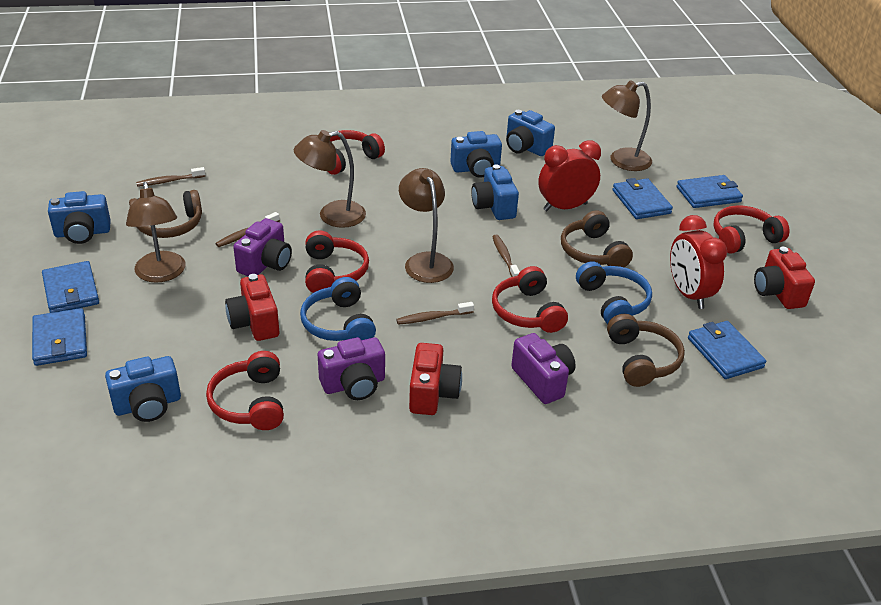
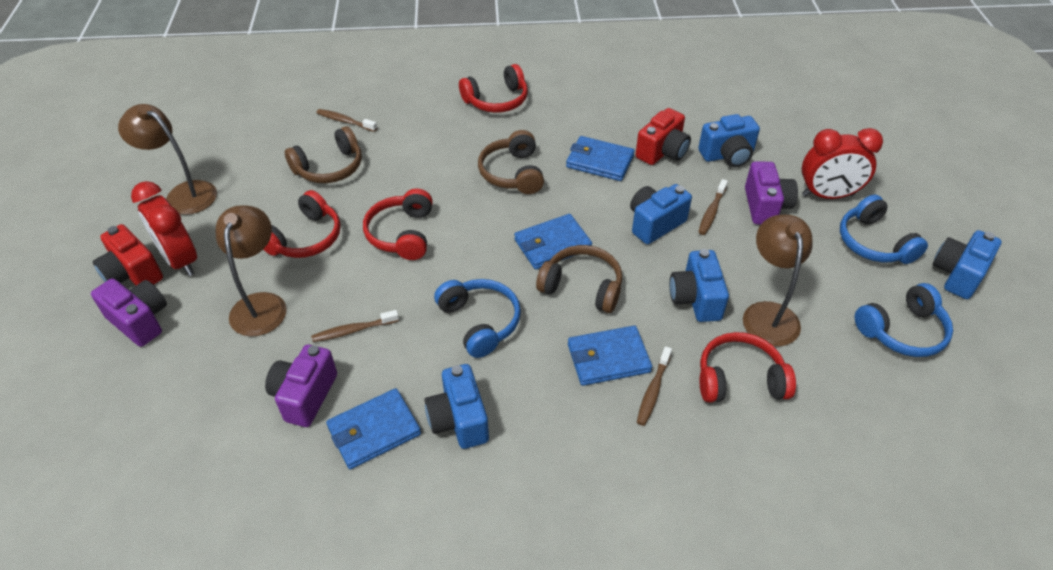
blue headphones: [300,277,376,341] [576,261,652,324] = 2 -> [434,279,521,358] [840,195,928,264] [855,283,953,357] = 3
blue wallet: [32,308,87,366] [42,261,99,313] [612,178,673,219] [677,175,743,208] [688,321,766,379] = 5 -> [326,388,421,469] [514,214,592,270] [566,136,635,181] [568,326,652,386] = 4
brown lamp: [126,182,186,283] [294,130,366,228] [399,168,454,283] [602,80,652,171] = 4 -> [118,104,217,215] [216,205,287,336] [743,215,813,347] = 3
red camera: [225,274,279,341] [409,343,462,415] [754,247,815,309] = 3 -> [93,224,163,285] [635,108,691,165] = 2
red headphones: [206,351,284,430] [305,230,369,293] [328,130,385,175] [492,266,568,333] [713,205,790,254] = 5 -> [263,190,340,258] [363,188,433,260] [459,64,528,113] [699,332,796,403] = 4

